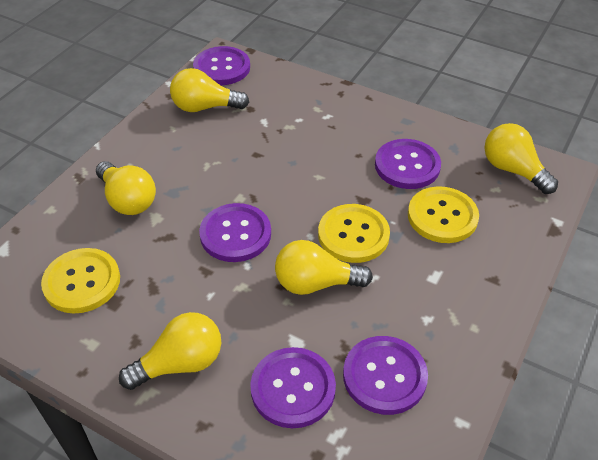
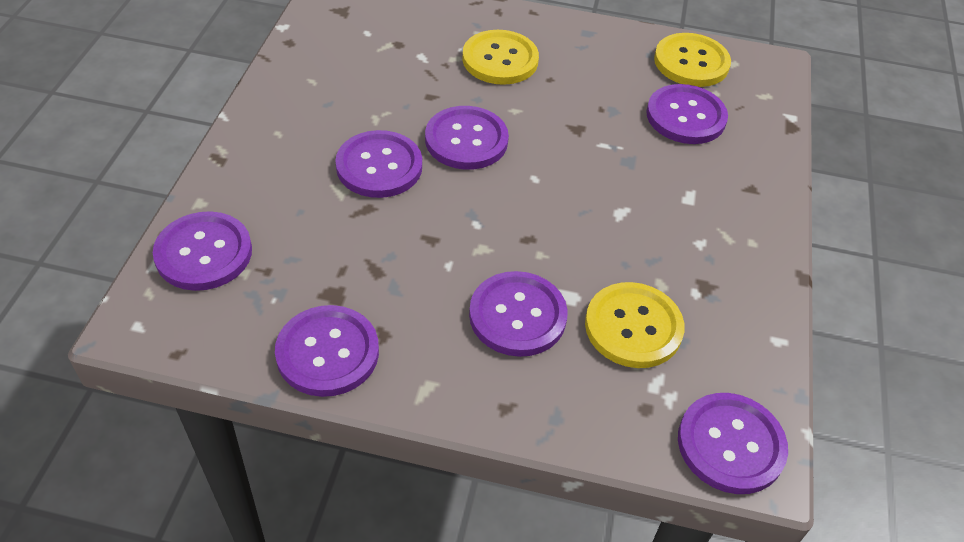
purple button: [193,46,250,85] [199,203,271,262] [250,347,336,428] [343,336,428,415] [375,139,441,189] = 5 -> [153,211,252,291] [275,305,379,397] [335,130,422,198] [425,106,509,170] [469,271,568,357] [646,84,728,144] [678,393,788,494] = 7
yellow light bulb: [96,161,156,215] [119,312,221,390] [170,68,249,112] [275,240,373,295] [484,123,558,194] = 5 -> none = 0

